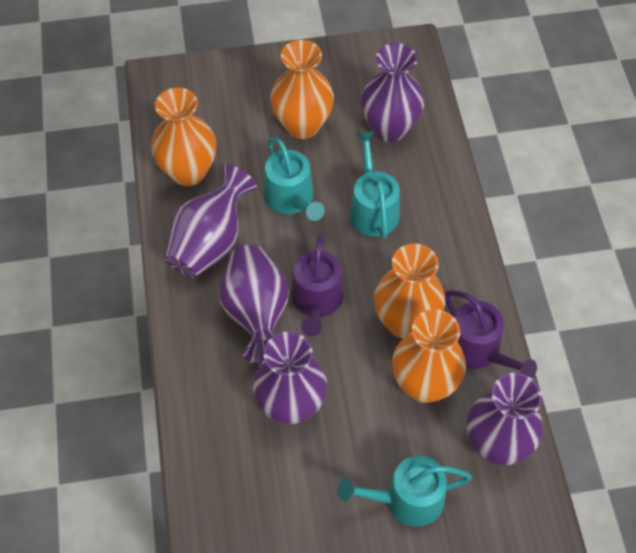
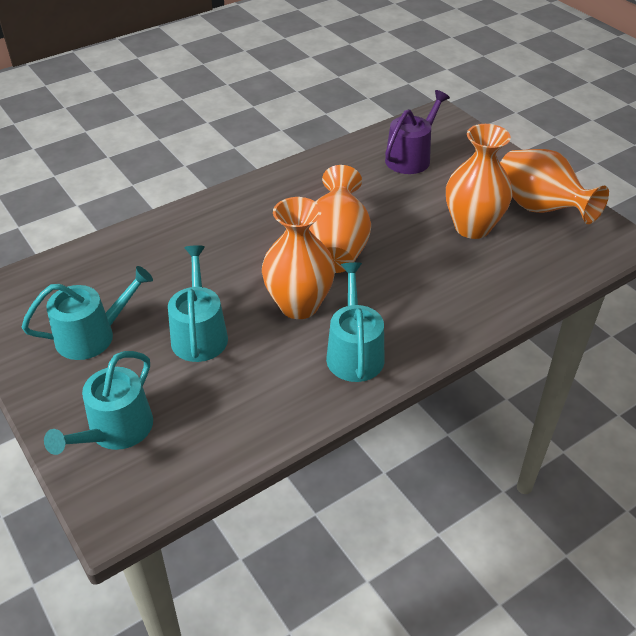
purple vase: [164,164,257,278] [220,245,289,364] [253,331,327,425] [361,43,424,142] [467,373,543,465] = 5 -> none = 0
purple watering can: [291,234,344,336] [444,290,537,378] = 2 -> [385,90,450,174] = 1
turquoise watering can: [264,137,325,221] [337,456,472,527] [350,131,400,238] = 3 -> [22,266,153,360] [44,351,153,455] [168,245,228,362] [326,262,385,382] = 4

